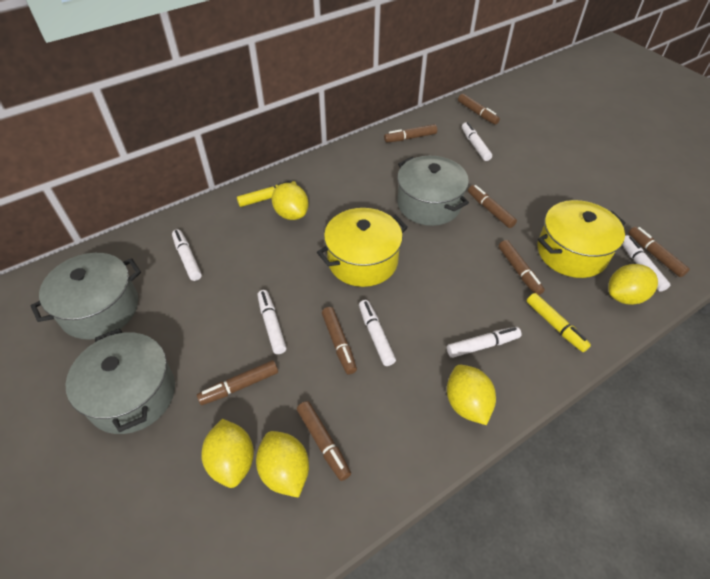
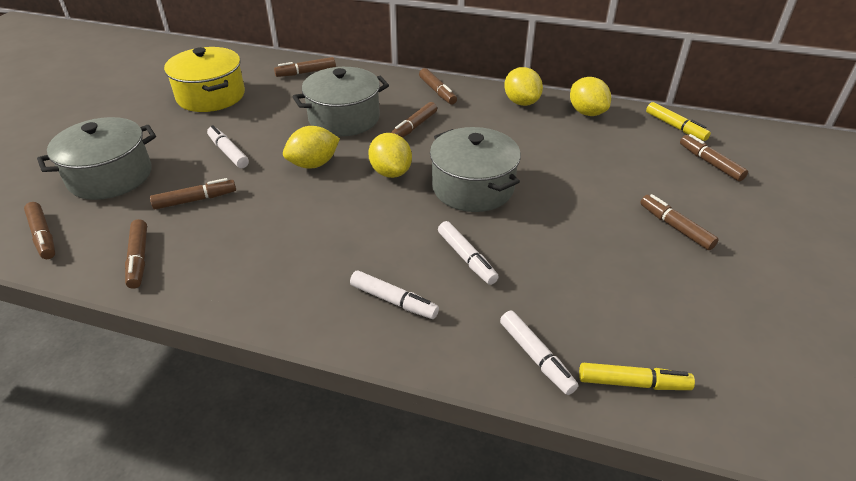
white marker: [172,229,202,281] [257,290,287,354] [359,300,396,366] [447,327,522,358] [462,122,492,161] [622,235,670,292] = 6 -> [207,125,249,168] [350,270,439,319] [438,221,499,285] [500,311,578,395] = 4
yellow lemon: [201,419,254,488] [256,431,309,498] [272,183,309,220] [447,365,496,425] [608,264,658,305] = 5 -> [283,126,340,169] [368,133,412,178] [504,67,543,106] [570,77,611,116] = 4
yellow pot: [317,208,408,287] [537,200,626,278] = 2 -> [164,47,245,112] = 1

